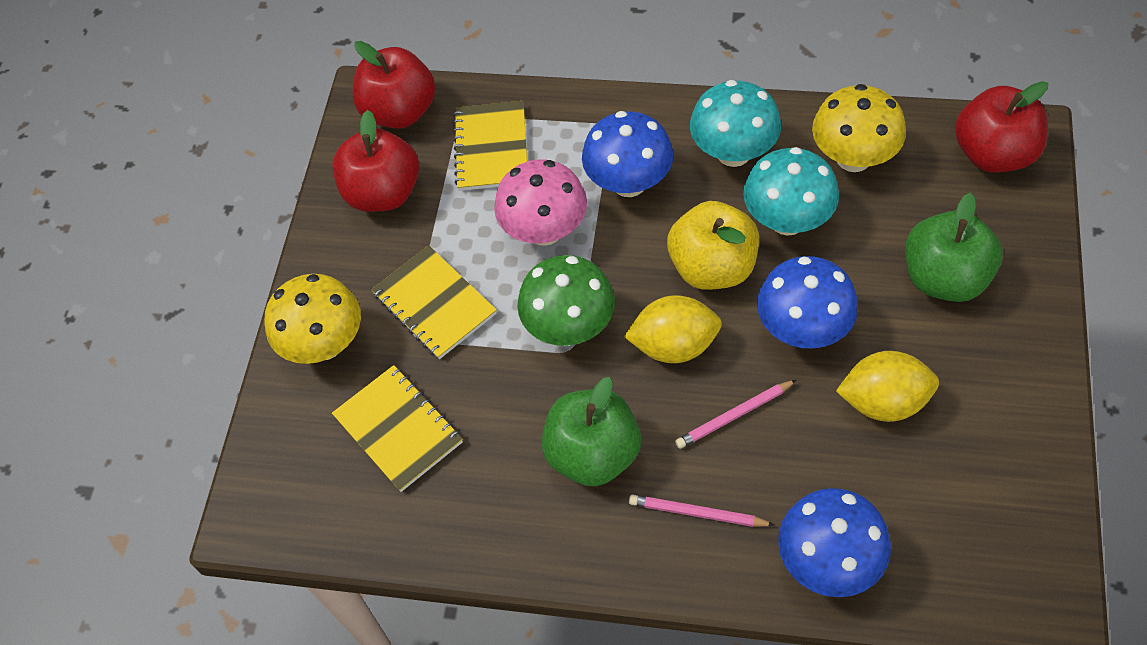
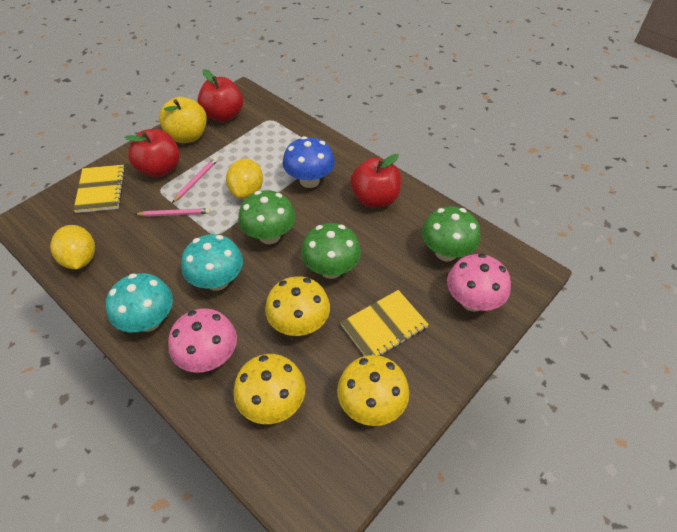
blue mushroom: [582,111,673,197] [757,256,858,349] [778,488,891,597] = 3 -> [282,136,335,188] = 1
green apple: [541,377,641,486] [905,193,1003,302] = 2 -> none = 0
green mushroom: [517,255,615,346] = 1 -> [238,190,295,244] [301,223,361,279] [422,206,480,261] = 3
pink mushroom: [494,160,587,246] = 1 -> [168,308,237,373] [447,254,511,312] = 2
yellow mushroom: [264,274,361,364] [812,84,906,172] = 2 -> [233,354,306,424] [265,276,330,336] [337,355,409,426] = 3
yellow notebook: [332,365,463,492] [371,245,497,359] [453,101,527,191] = 3 -> [73,165,125,213] [340,290,429,356] = 2

